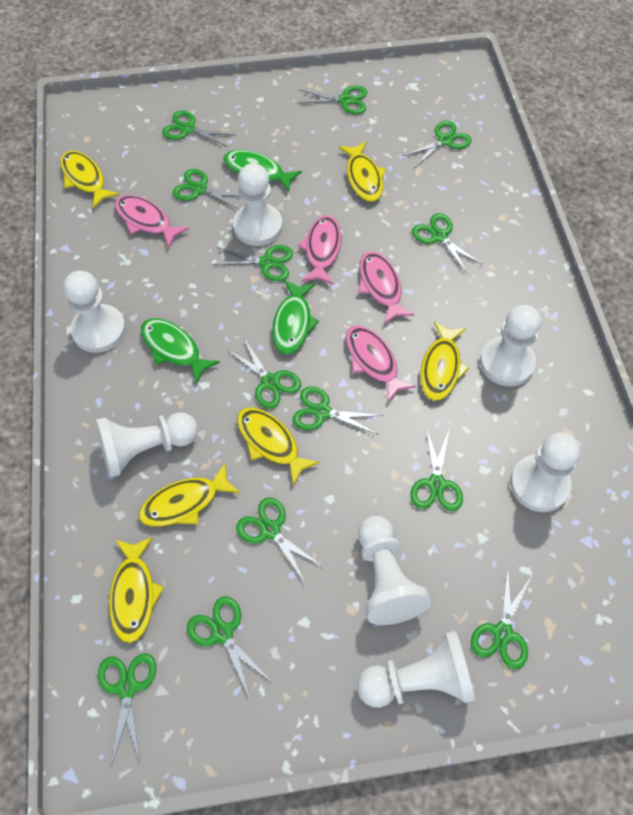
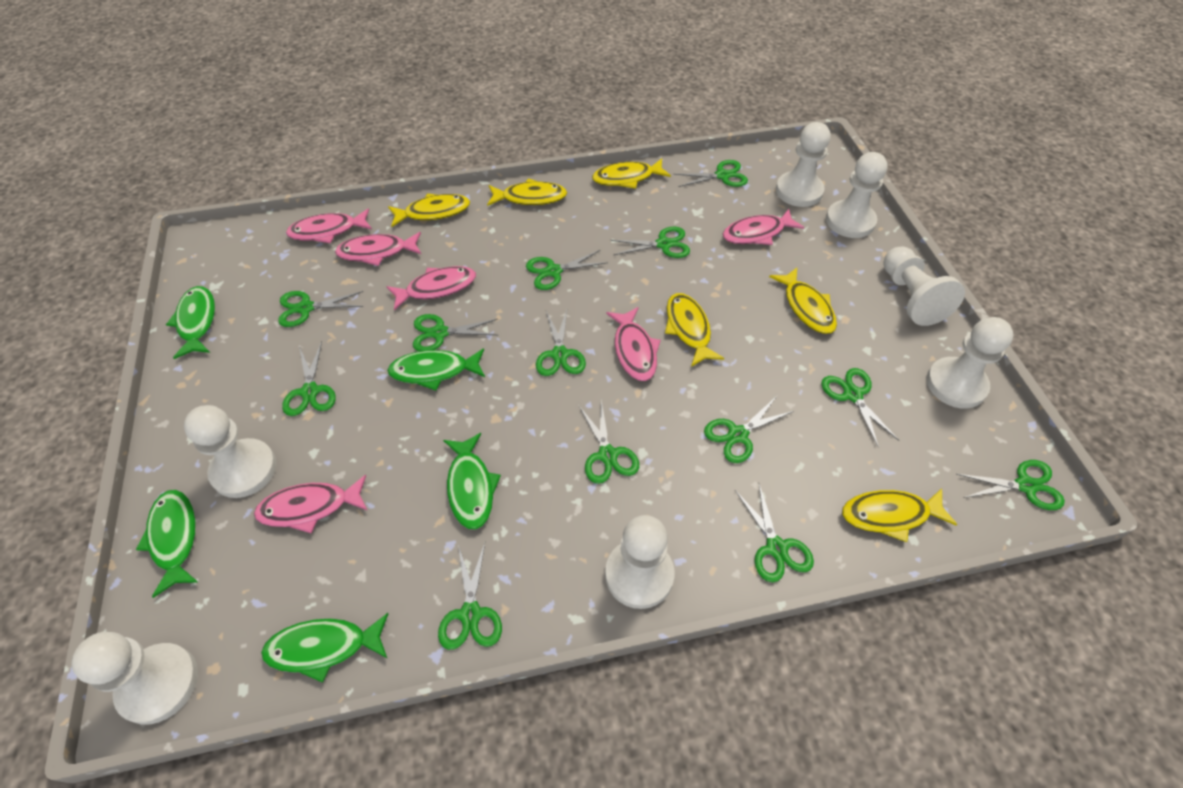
green fish: [141,318,220,384] [223,150,302,192] [272,280,319,355] = 3 -> [136,490,198,598] [166,286,215,359] [261,613,389,683] [387,348,485,391] [443,433,501,530] = 5
pink fish: [115,195,189,248] [298,215,342,285] [346,326,416,402] [359,252,414,324] = 4 -> [254,475,368,533] [286,209,372,243] [335,232,422,266] [386,266,476,310] [606,307,661,381] [723,209,804,245] = 6

